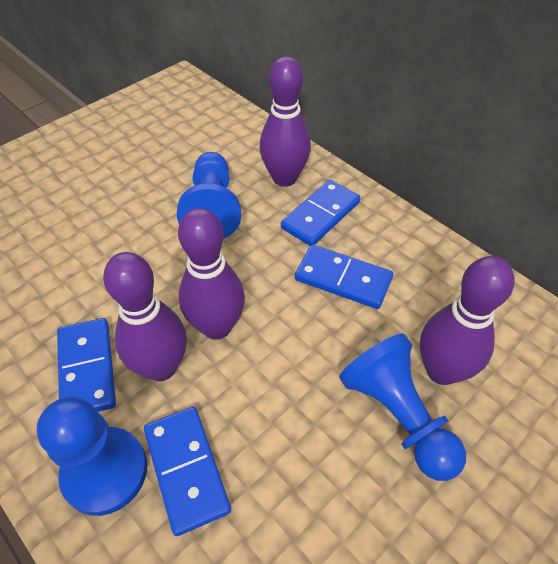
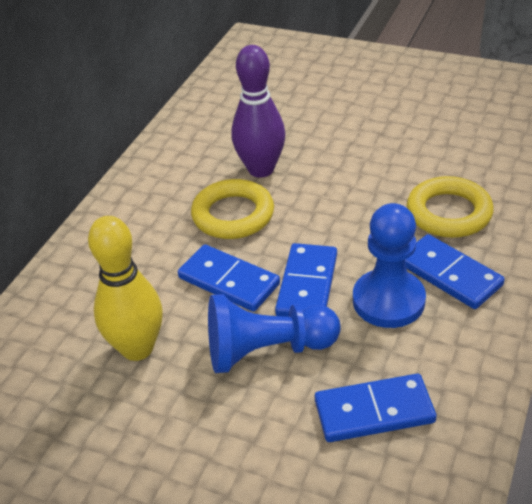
blue pawn: [37,397,147,516] [177,152,241,239] [339,333,466,481] = 3 -> [208,294,341,373] [353,203,426,328] = 2
purple bowling pin: [103,252,187,381] [178,208,245,340] [260,56,311,187] [420,256,515,385] = 4 -> [231,45,285,178] = 1
yellow bowling pin: none = 0 -> [88,216,163,361] = 1
yellow ring: none = 0 -> [191,179,274,239] [407,176,494,238] = 2

